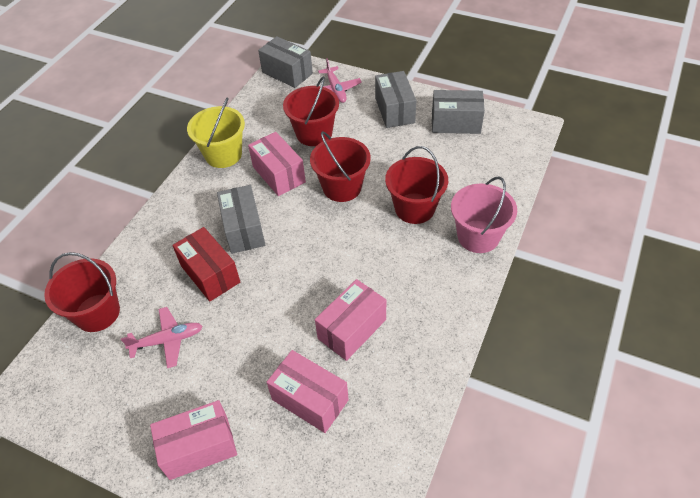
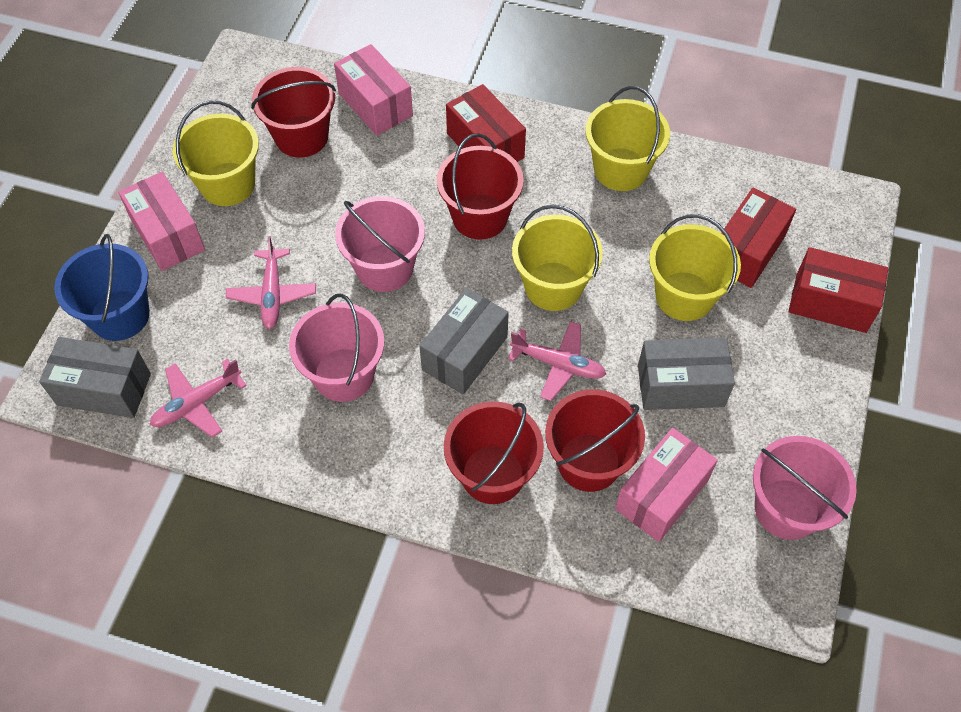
blue bucket: none = 0 -> [54,234,150,341] = 1
grey box: [217,185,265,254] [258,36,313,88] [375,71,416,128] [432,90,485,134] = 4 -> [39,337,151,418] [420,288,509,395] [638,338,735,410] = 3
pink box: [150,400,237,480] [248,132,306,196] [267,350,349,433] [315,279,386,361] = 4 -> [118,172,205,271] [334,44,413,136] [615,428,718,542] = 3
pink bucket: [451,177,517,253] = 1 -> [289,294,385,402] [335,196,425,292] [753,436,857,540] = 3
pink plane: [121,307,203,368] [318,58,362,103] = 2 -> [150,359,247,438] [226,236,316,329] [508,321,606,401] = 3
red box: [172,227,240,301] = 1 -> [446,84,526,162] [721,188,796,288] [788,247,888,333] = 3
yellow bucket: [187,97,245,168] = 1 -> [173,100,259,206] [512,205,603,311] [585,86,670,191] [649,214,741,321] = 4

